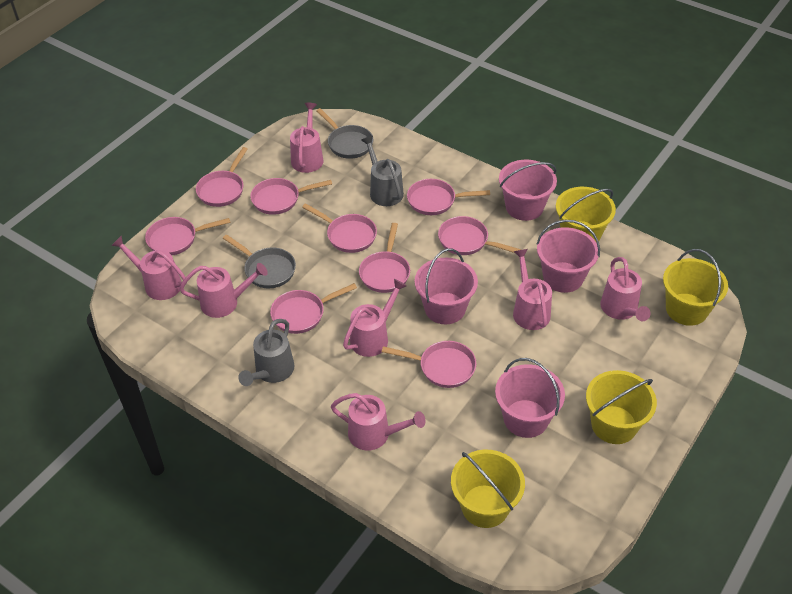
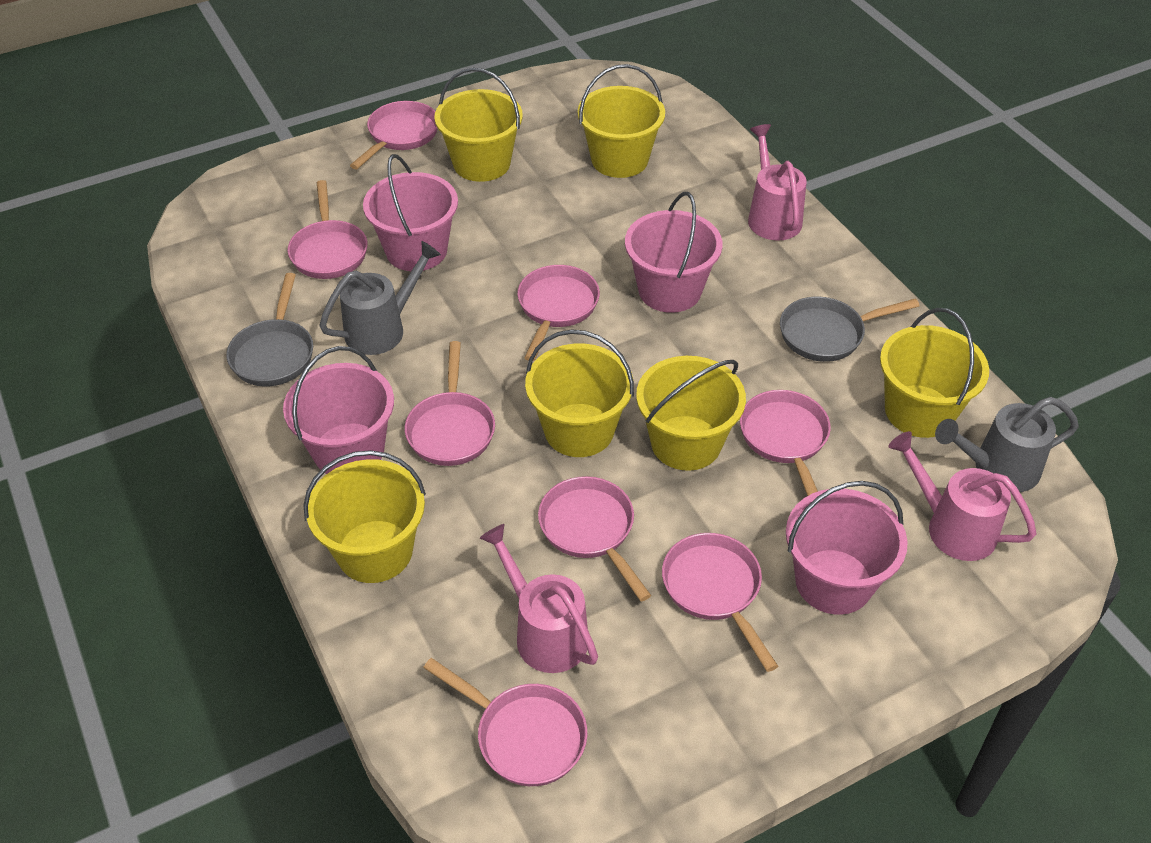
pink pan: [145,217,230,255] [196,147,247,207] [250,178,332,215] [270,283,357,334] [302,203,377,253] [359,223,410,293] [382,341,476,388] [407,179,490,215] [438,216,521,255] = 9 -> [288,180,368,279] [350,101,438,170] [405,341,495,466] [423,658,587,786] [517,265,600,361] [538,476,651,601] [662,533,778,672] [740,390,831,496] = 8
pink watering can: [111,236,187,300] [179,263,268,318] [290,103,323,173] [331,393,426,451] [343,279,407,357] [513,249,552,330] [600,257,651,321] = 7 -> [480,524,598,673] [748,124,806,241] [888,431,1036,561] = 3
yellow bucket: [451,449,525,528] [556,187,616,241] [586,370,657,444] [663,249,728,326] = 4 -> [303,450,426,583] [435,68,523,182] [525,329,634,457] [578,64,665,178] [636,356,746,471] [880,308,989,438] = 6

